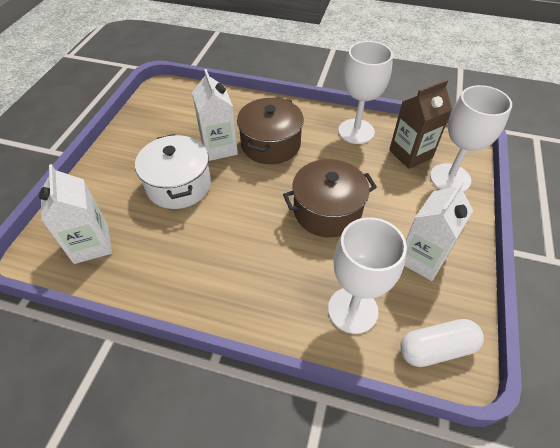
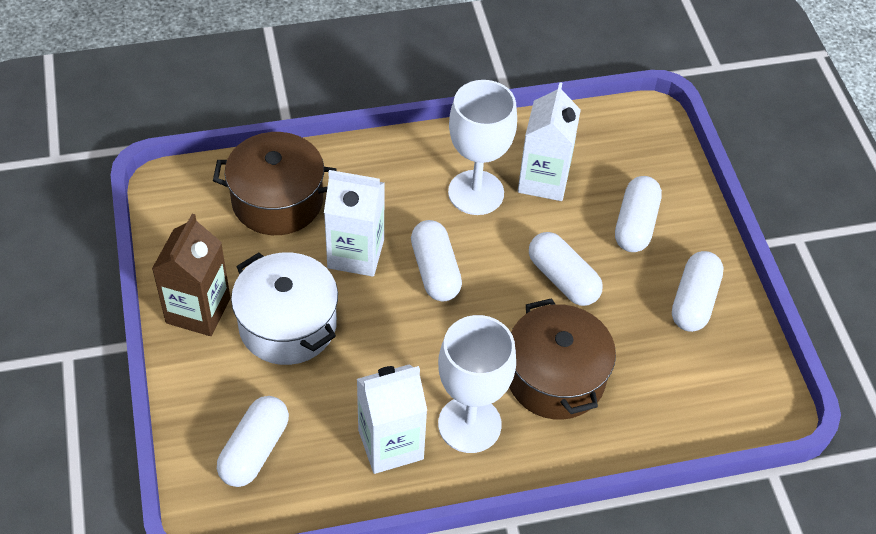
white capsule: [400,319,484,367] = 1 -> [217,396,289,487] [411,220,462,302] [529,232,603,306] [615,176,662,252] [672,251,724,332] = 5
white goblet: [328,217,407,334] [338,41,393,144] [430,85,512,192] = 3 -> [438,315,516,453] [448,80,517,215] = 2

